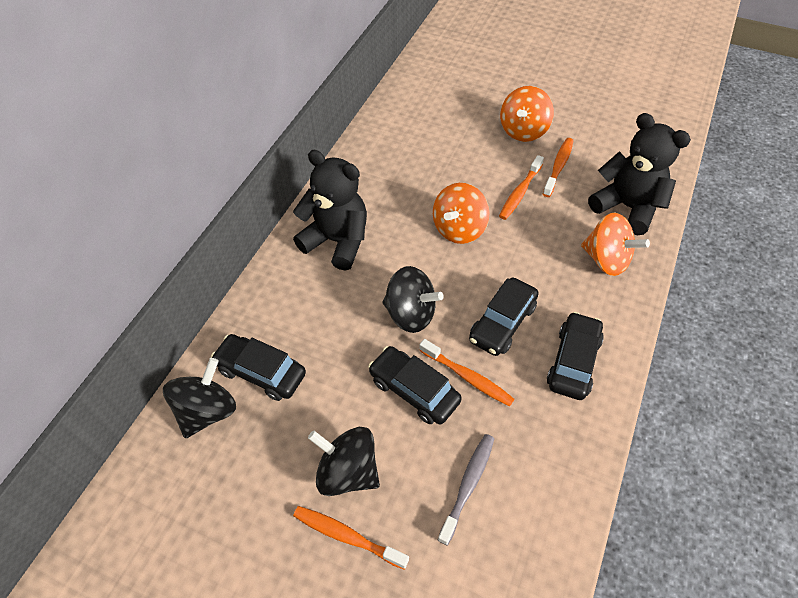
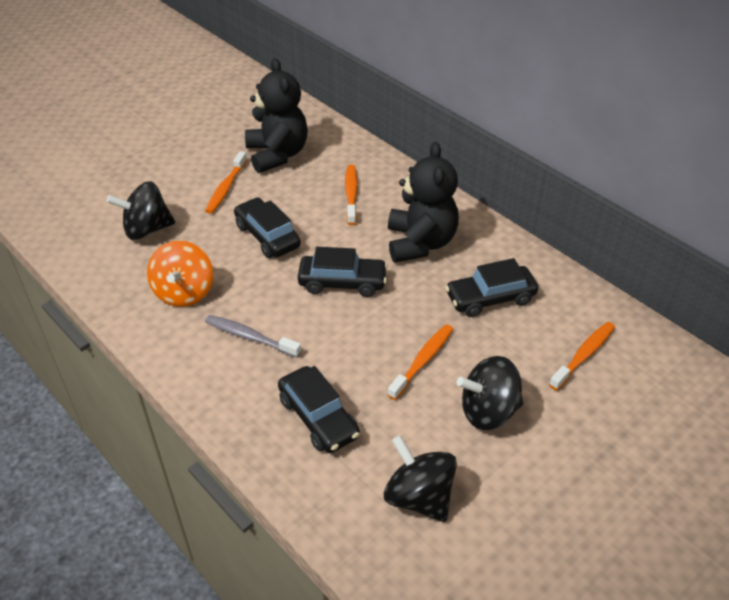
orange spinning top: [433,183,489,244] [500,86,554,142] [581,212,650,276] = 3 -> [147,240,213,307] = 1

